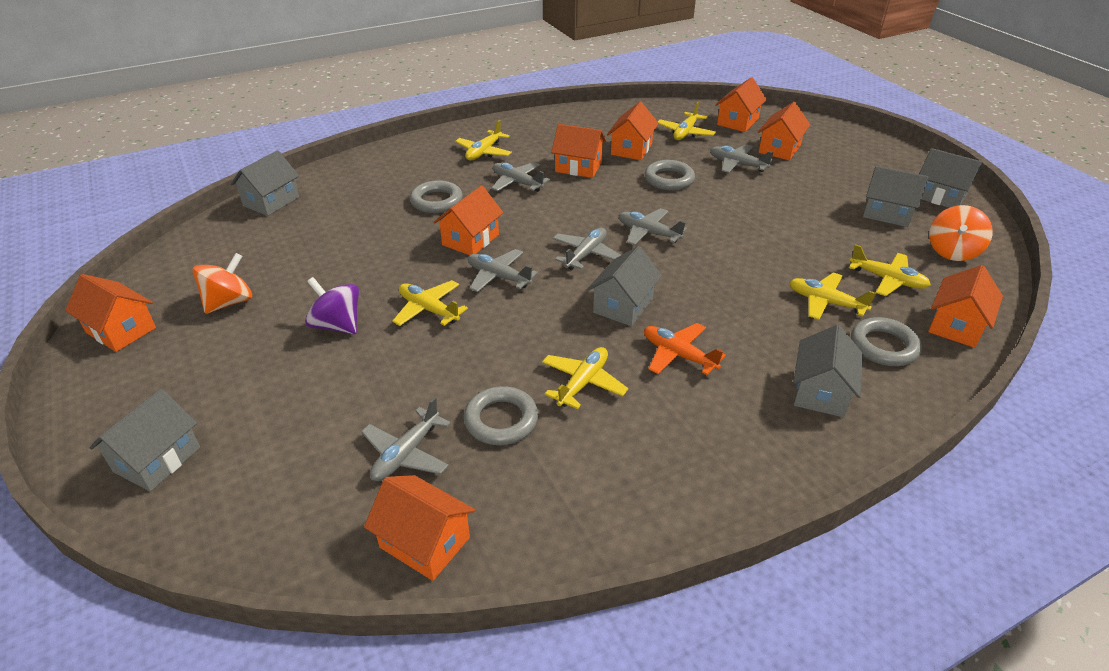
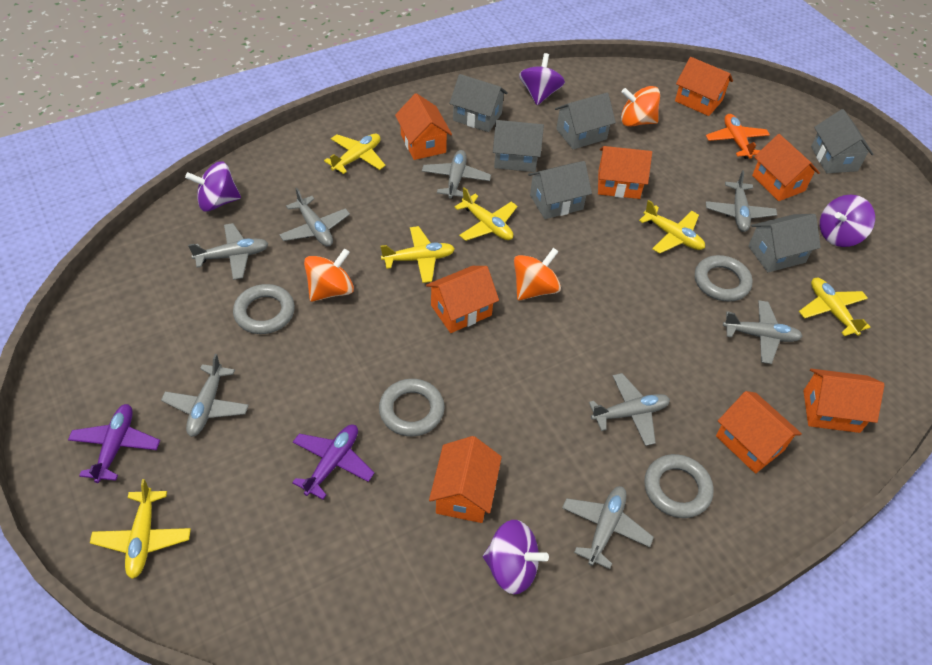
grey plane: [361,397,451,481] [468,249,538,292] [491,162,550,192] [553,228,621,270] [618,208,687,245] [710,144,773,173] = 6 -> [161,354,249,437] [188,223,268,280] [279,188,350,247] [422,150,491,199] [562,486,654,569] [589,373,670,446] [706,170,777,232] [723,300,803,364] = 8
orange spinning top: [192,253,252,314] [929,205,993,261] = 2 -> [304,248,354,302] [514,248,561,300] [621,86,660,127] = 3
purple plane: none = 0 -> [68,404,160,483] [292,425,374,499] = 2
purple spinning top: [305,277,359,335] = 1 -> [185,161,241,212] [483,520,549,594] [519,53,565,105] [820,195,875,247] = 4

